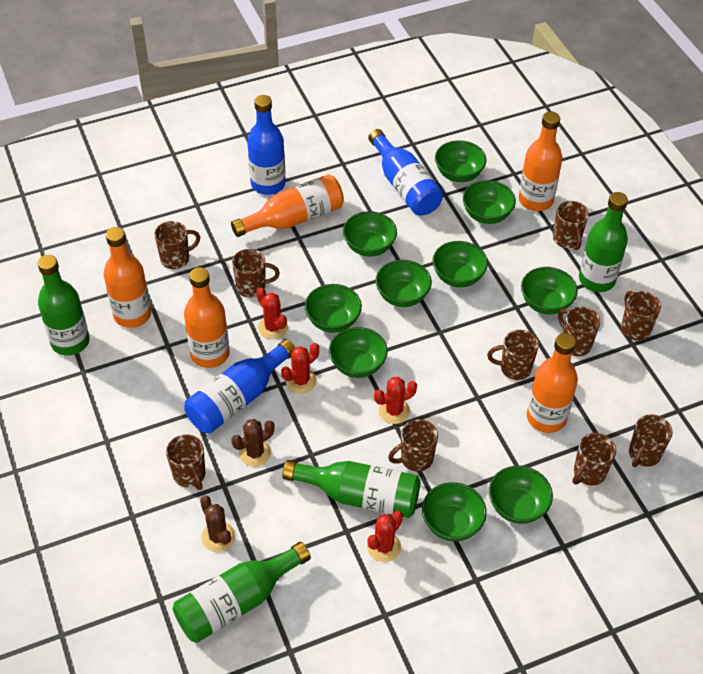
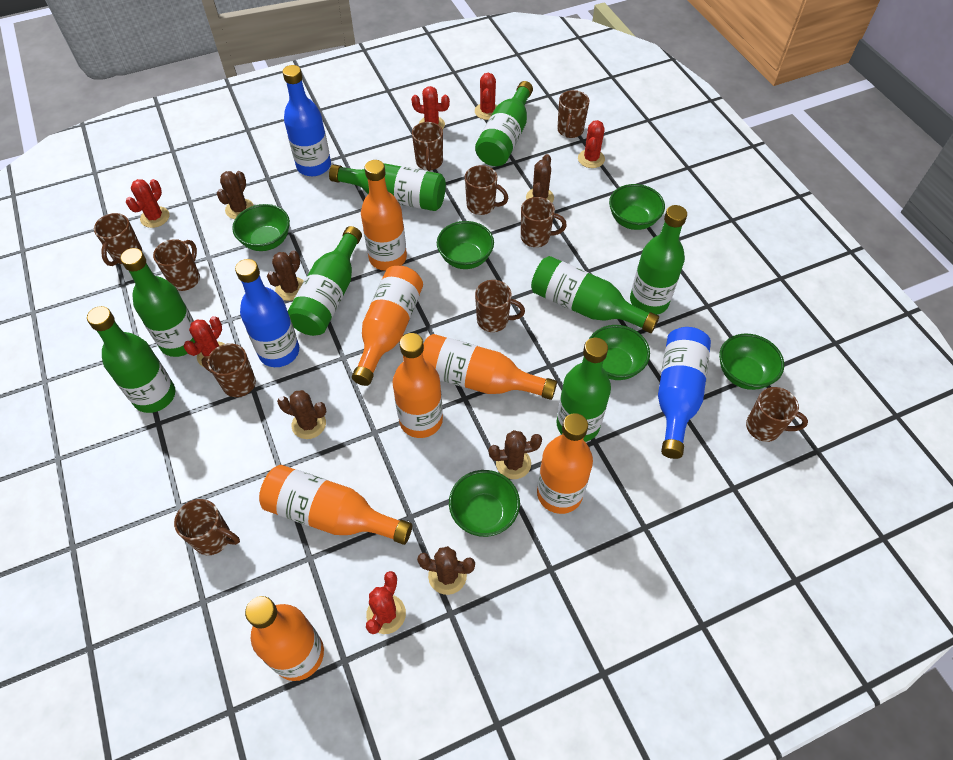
brown cactus: [200,496,236,552] [231,419,275,467] = 2 -> [217,171,254,219] [267,250,304,301] [277,390,327,439] [417,546,475,595] [489,430,542,479] [526,154,554,203] = 6
green bottle: [38,255,90,356] [173,542,311,643] [282,460,421,518] [579,192,628,292] = 4 -> [87,306,175,413] [120,248,195,357] [288,226,362,336] [329,163,446,211] [475,81,533,166] [531,256,659,333] [557,338,611,442] [630,205,687,315] = 8
green bowl: [304,284,362,333] [329,327,388,378] [343,211,397,257] [375,260,432,307] [422,482,487,542] [432,241,488,287] [435,140,487,182] [463,180,516,224] [489,466,553,524] [521,267,578,315] = 10 -> [232,204,290,251] [437,221,494,269] [449,470,520,537] [589,325,650,380] [609,184,665,230] [719,334,784,390] = 6
orange bottle: [104,227,151,328] [184,267,230,368] [231,174,344,237] [519,111,562,211] [527,333,578,433] = 5 -> [245,596,324,681] [259,465,412,545] [352,265,423,386] [361,160,407,271] [392,333,443,438] [423,334,557,400] [537,413,593,514] = 7
red cactus: [257,288,288,339] [281,343,319,393] [367,511,403,562] [374,377,417,424] = 4 -> [126,179,169,228] [184,316,224,367] [366,571,406,634] [411,86,450,129] [475,73,497,120] [578,120,605,168] = 6

